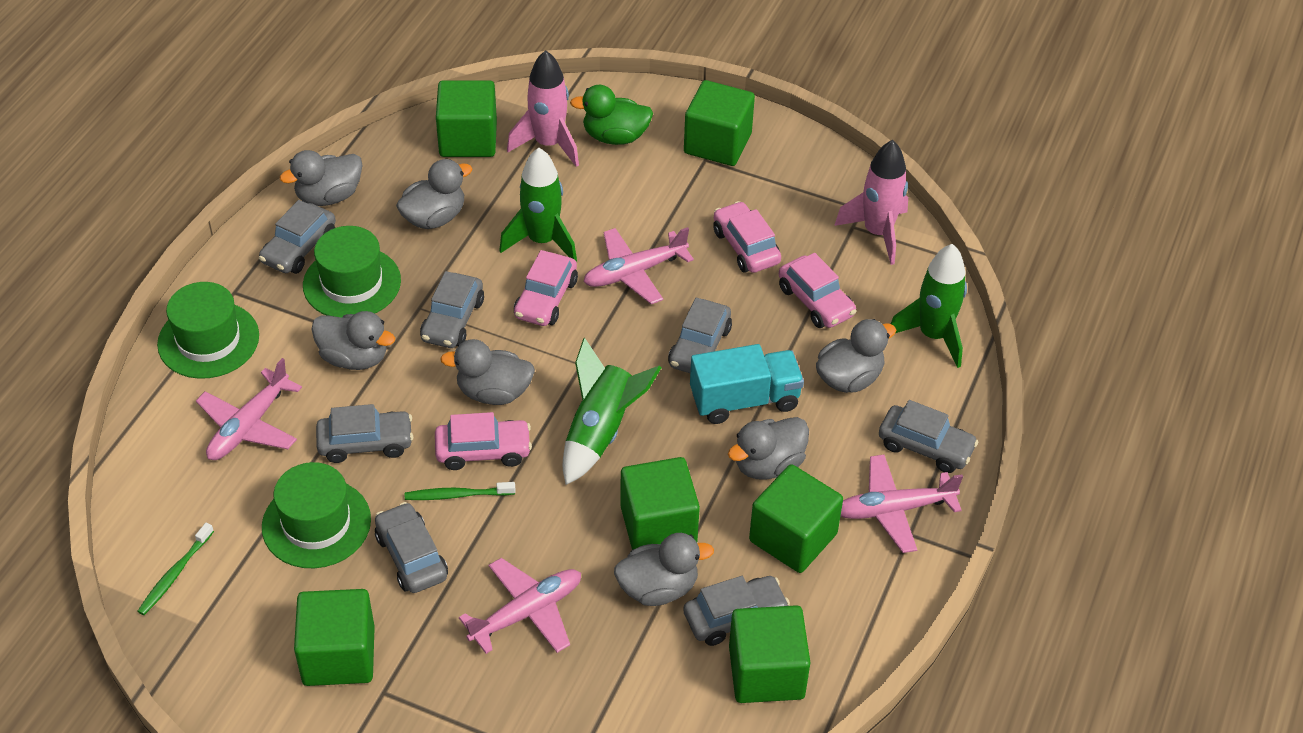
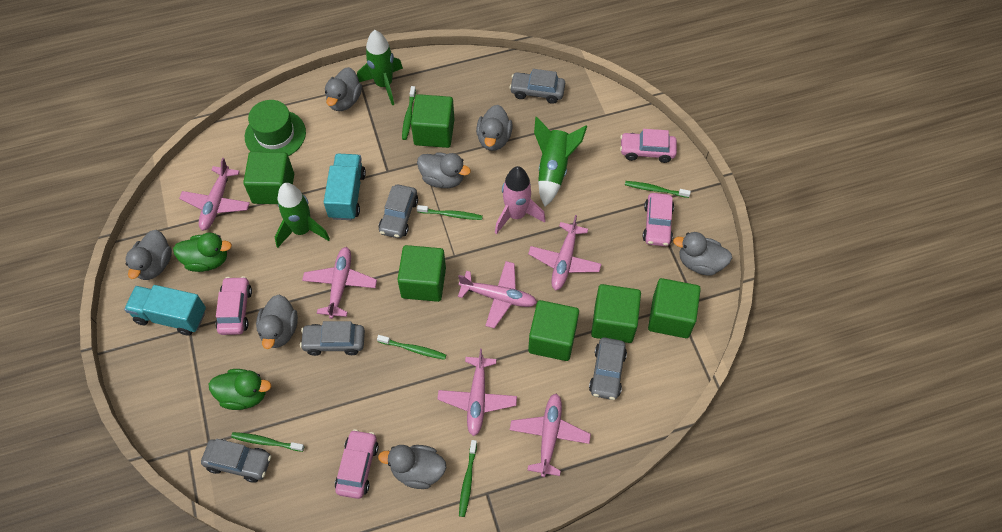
green duck: [570,85,653,145] = 1 -> [173,232,232,272] [209,369,271,410] = 2
green hat: [157,282,259,379] [262,462,371,568] [303,226,401,318] = 3 -> [245,100,306,156] = 1
green toothbrush: [137,523,214,615] [405,482,516,500] = 2 -> [231,432,304,452] [377,335,446,360] [402,86,416,140] [417,205,483,220] [459,440,477,517] [625,181,691,198] = 6
grey car: [259,200,336,274] [316,404,413,463] [375,502,448,593] [420,271,484,348] [668,298,732,373] [683,576,790,646] [879,400,978,473] = 7 -> [201,439,271,483] [300,321,365,356] [379,184,418,238] [509,69,565,104] [589,337,627,400] = 5
pink plane: [196,358,302,460] [459,558,581,654] [583,227,694,304] [841,454,963,553] = 4 -> [179,158,250,231] [302,247,377,319] [437,349,517,436] [458,261,537,328] [510,394,591,477] [528,215,601,291] = 6
pink rocket: [507,50,579,167] [834,140,908,265] = 2 -> [495,166,546,234] = 1
turquoise truck: [690,344,804,424] = 1 -> [124,285,206,336] [324,154,366,220] = 2

